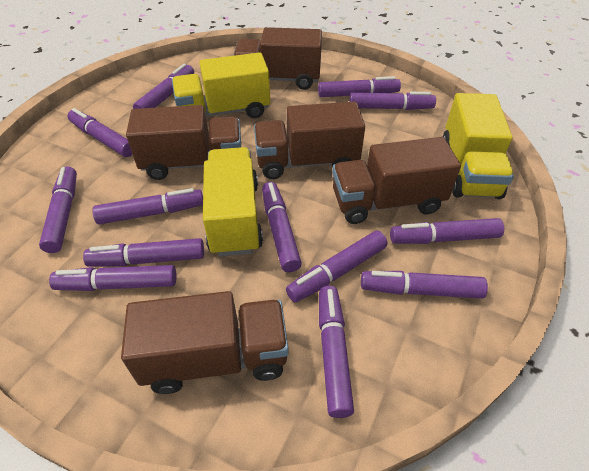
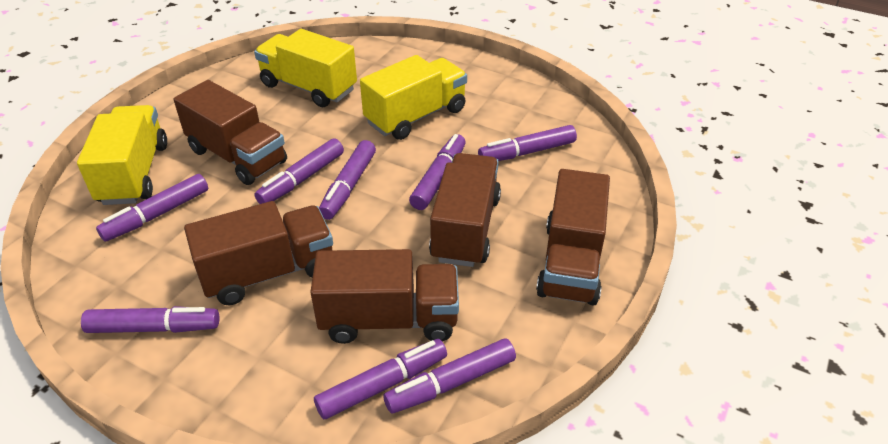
purple marker: [39,166,77,253] [49,265,177,291] [68,108,133,157] [83,238,204,267] [92,188,203,224] [133,64,194,109] [262,182,302,272] [286,231,387,302] [318,76,401,97] [319,286,354,418] [349,92,436,110] [361,271,488,299] [390,218,504,244] = 13 -> [81,306,220,333] [96,174,208,241] [254,138,344,204] [314,339,447,419] [319,140,376,220] [383,338,516,413] [409,134,466,210] [478,125,577,161] = 8

